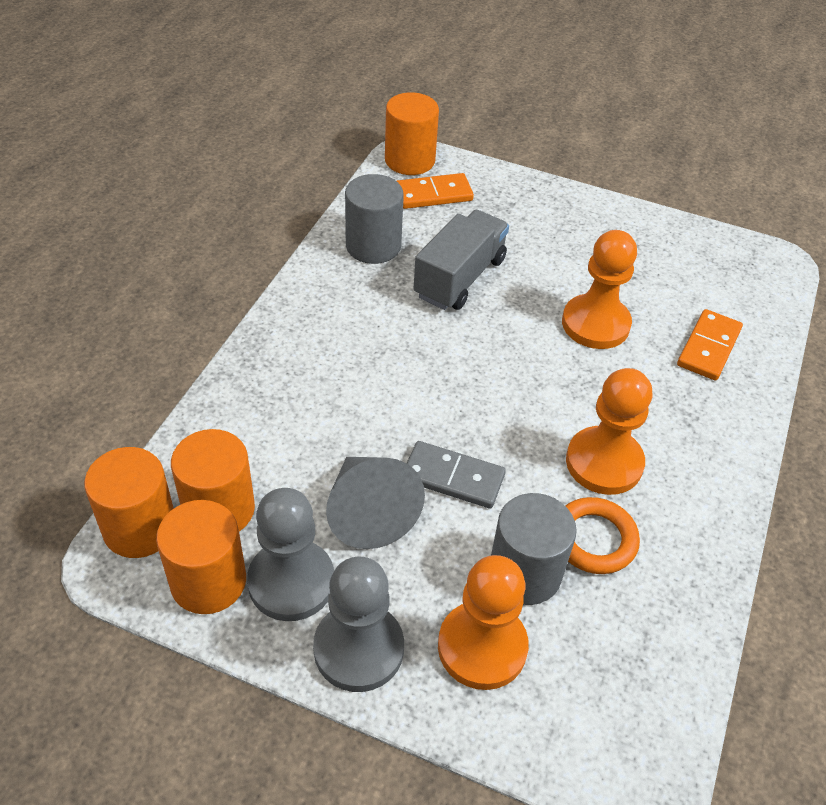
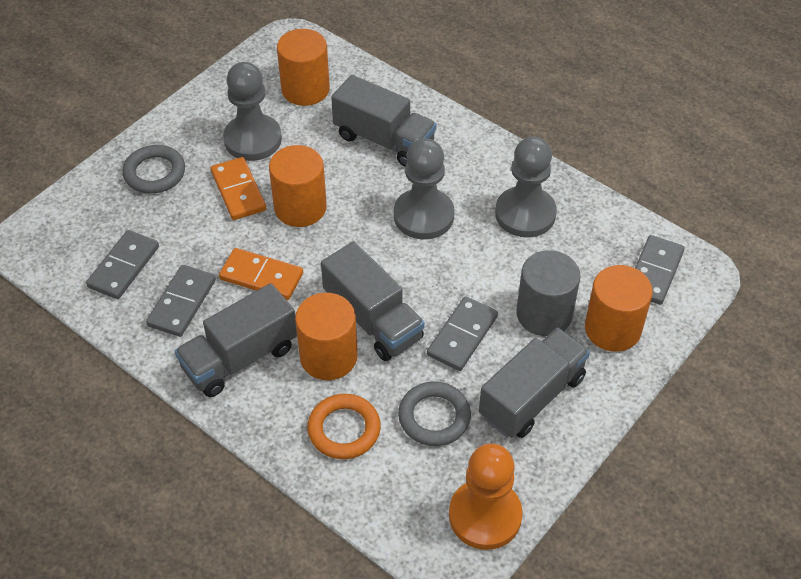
grey cone: [326,457,425,549] = 1 -> none = 0
grey cylinder: [345,174,404,264] [491,493,577,605] = 2 -> [516,250,581,336] = 1
grey domino: [407,441,506,508] = 1 -> [86,230,159,299] [146,265,216,337] [427,296,498,371] [635,235,685,305] = 4
grey pawn: [247,488,334,621] [313,557,404,692] = 2 -> [223,62,282,161] [394,138,455,239] [495,136,557,237] = 3
grey ring: none = 0 -> [122,145,185,194] [398,381,471,446] = 2
grey truck: [413,210,509,310] = 1 -> [175,283,297,397] [321,242,425,361] [331,75,437,167] [479,328,590,438] = 4
orange pawn: [438,555,529,690] [562,230,637,349] [566,368,652,495] = 3 -> [449,443,523,550] = 1

